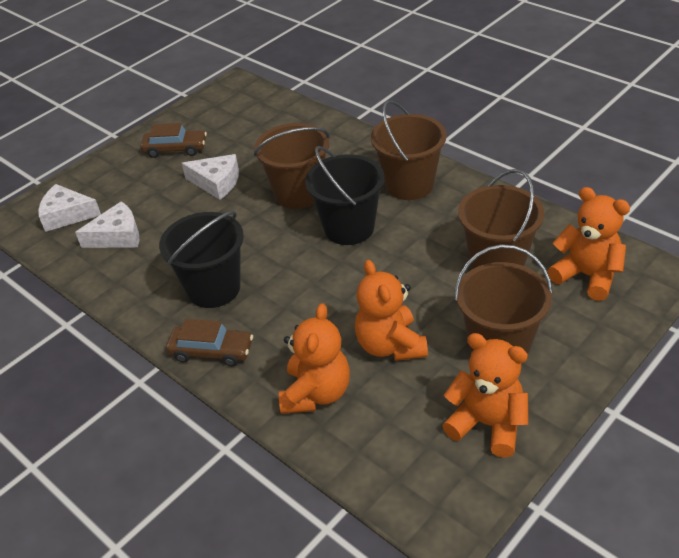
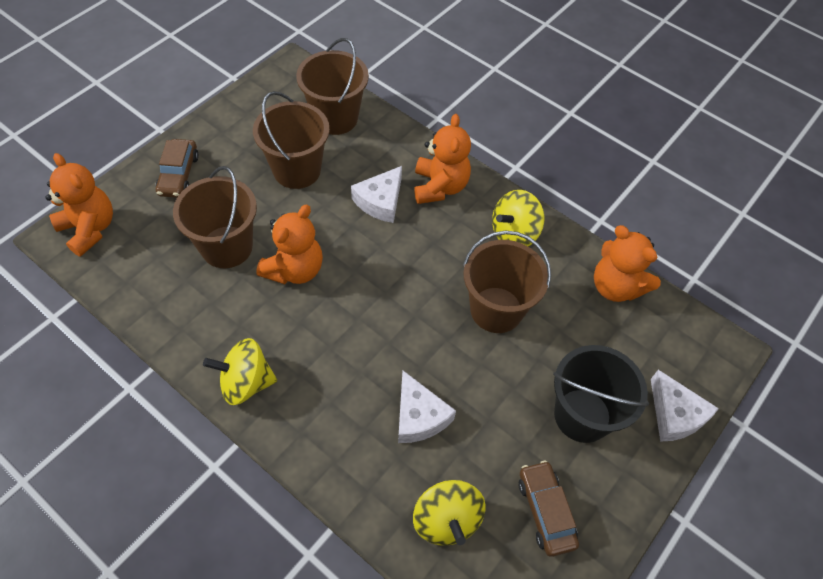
black bucket: [159,211,244,308] [305,146,384,245] = 2 -> [553,345,649,443] = 1
yellow spinning top: none = 0 -> [203,338,277,405] [413,480,486,546] [492,190,544,246] = 3

